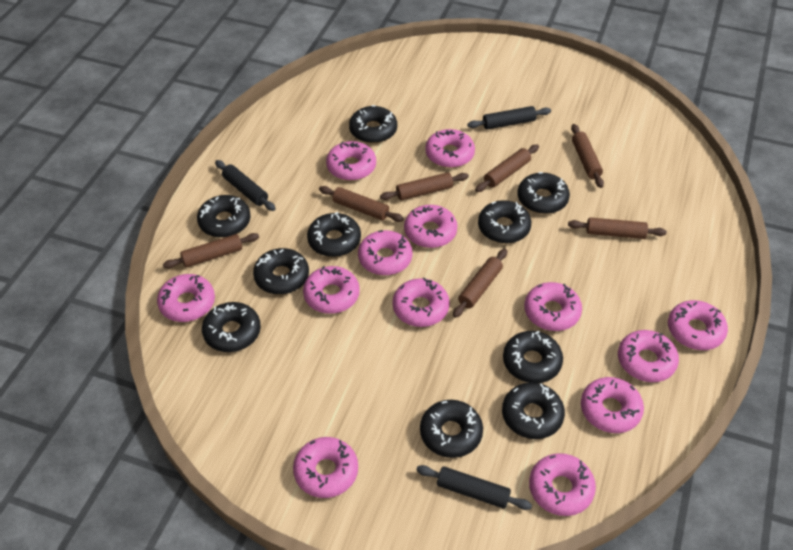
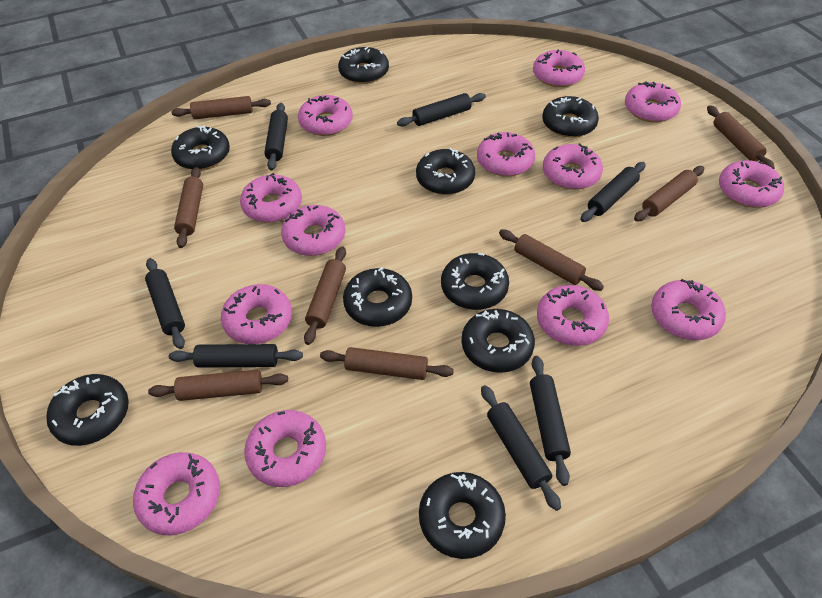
black donut: [197,195,251,238] [202,302,261,352] [253,248,309,294] [307,212,361,257] [349,105,397,143] [420,400,483,458] [478,200,531,243] [502,382,565,439] [503,331,563,383] [518,172,570,214] = 10 -> [46,374,129,446] [171,125,230,170] [338,47,389,84] [343,267,412,327] [416,148,475,195] [419,472,506,559] [441,253,509,310] [461,309,535,373] [542,96,599,138] = 9
black rolling pin: [215,160,276,211] [417,465,532,510] [467,106,551,130] = 3 -> [145,258,185,349] [169,344,303,368] [264,103,288,171] [397,93,486,127] [481,385,561,511] [530,356,571,486] [580,162,646,222] = 7
brown rolling pin: [163,233,259,269] [319,186,404,222] [380,172,469,201] [453,249,507,318] [475,144,539,192] [568,217,667,239] [571,124,604,188] = 7 -> [148,370,288,401] [171,96,271,119] [174,167,203,248] [304,246,346,345] [320,347,454,380] [499,230,604,291] [634,166,704,222] [707,105,775,169] = 8

